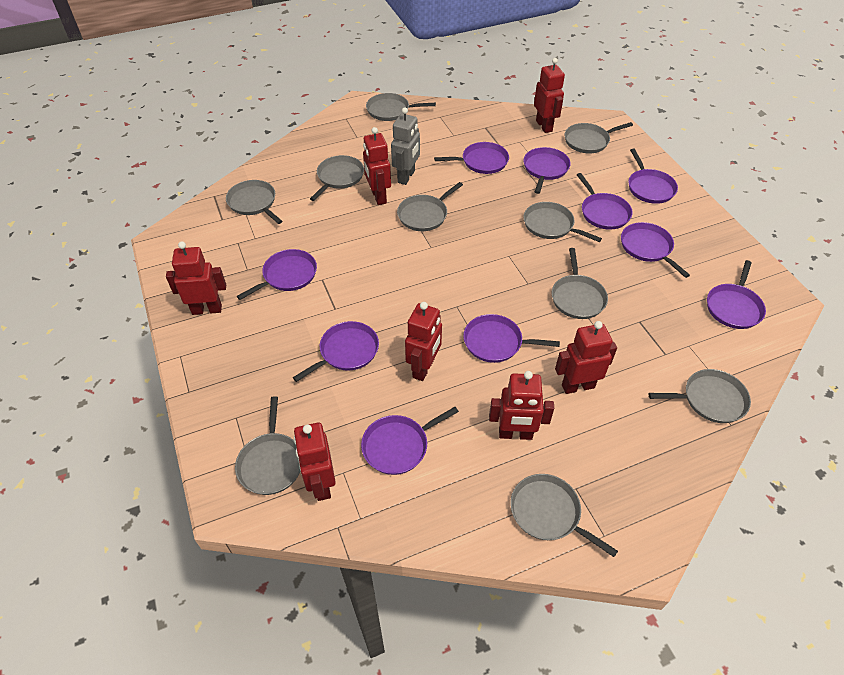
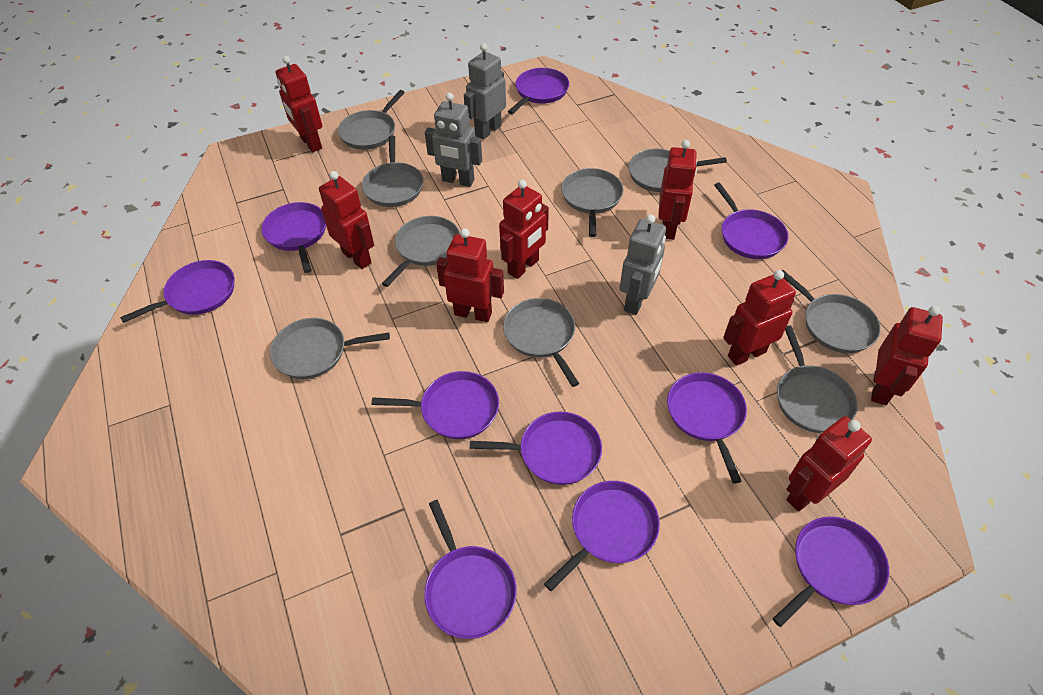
grey pan: [226,180,282,224] [235,396,301,495] [310,155,364,201] [366,93,436,121] [397,182,463,231] [510,474,618,557] [523,202,602,242] [552,248,608,319] [565,122,633,154] [649,369,751,423] = 10 -> [270,318,390,379] [338,90,405,150] [362,135,423,207] [382,216,460,287] [503,298,579,387] [561,168,624,237] [628,149,727,192] [777,325,858,433] [781,270,881,353] = 9
grey robot: [391,108,420,185] = 1 -> [425,93,482,187] [464,43,506,140] [620,215,666,315] = 3
red robot: [166,241,226,315] [294,422,336,501] [363,127,391,205] [405,302,442,381] [489,371,554,440] [534,58,565,133] [555,321,617,394] = 7 -> [275,56,323,152] [319,171,374,269] [436,228,504,322] [499,180,549,279] [658,140,697,240] [723,270,796,366] [786,416,872,511] [871,306,943,405] = 8

